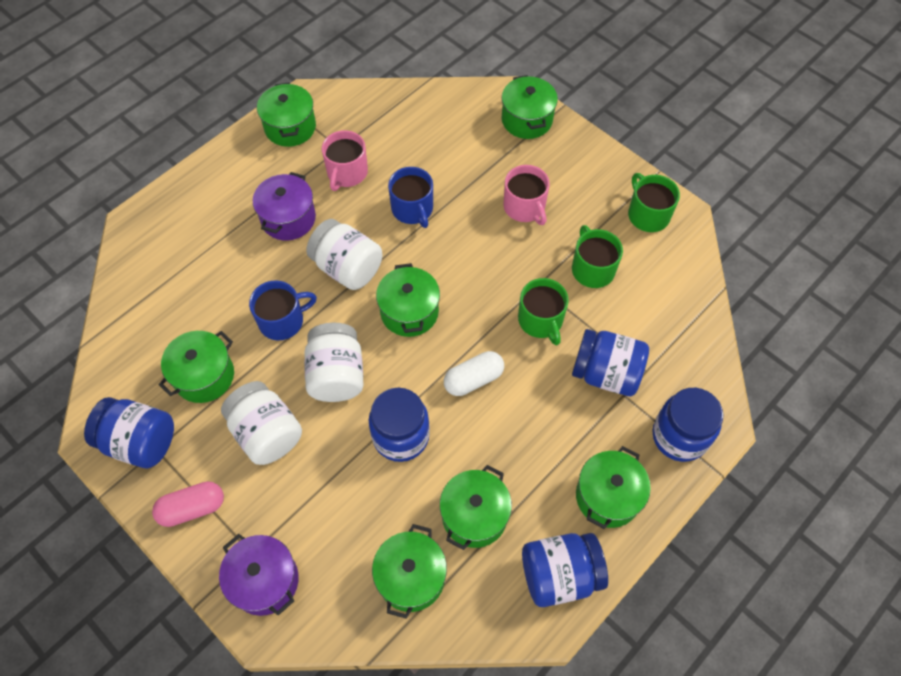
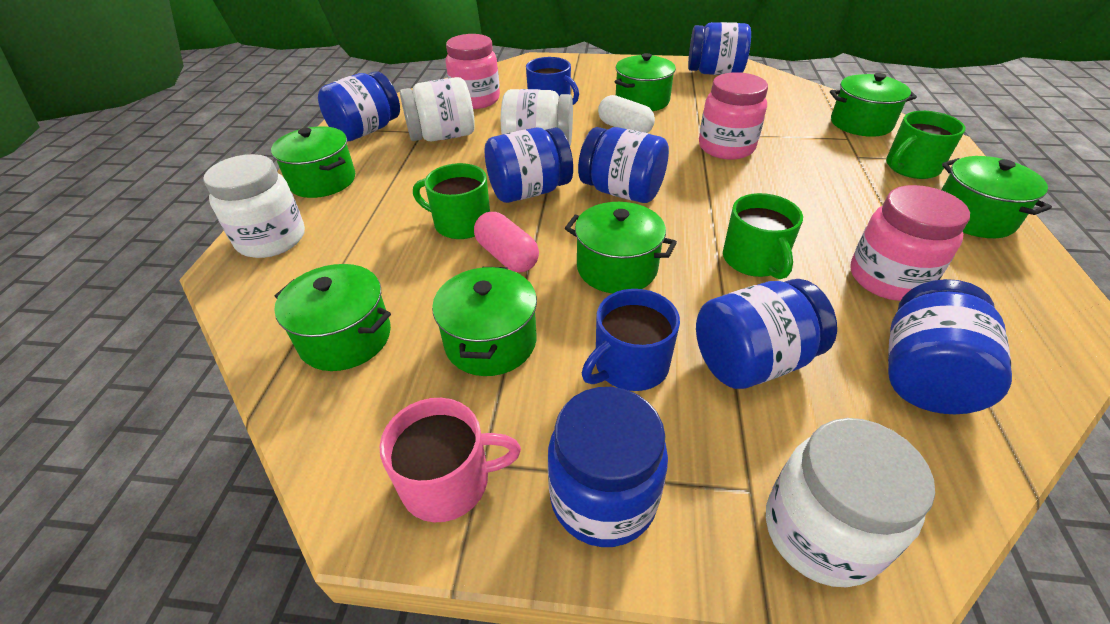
blue jar: [84,397,174,468] [369,388,430,462] [522,533,608,607] [572,329,649,396] [652,388,723,462] = 5 -> [318,71,400,141] [485,127,573,203] [548,387,668,547] [578,127,669,203] [688,22,751,75] [696,279,837,389] [888,279,1012,414] = 7
pink jar: none = 0 -> [446,34,500,109] [699,72,768,160] [850,185,970,301] = 3
pink mug: [322,130,368,191] [503,165,550,225] = 2 -> [380,398,521,522] = 1
purple pot: [219,534,299,616] [253,172,316,241] = 2 -> none = 0
white jar: [221,381,302,465] [304,323,364,402] [306,219,382,290] = 3 -> [203,154,305,258] [400,77,475,141] [501,89,573,146] [766,418,935,587] = 4

